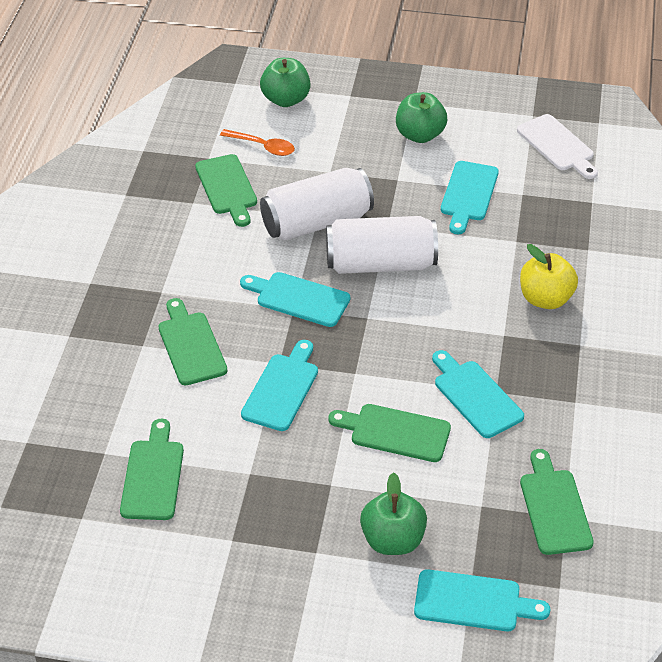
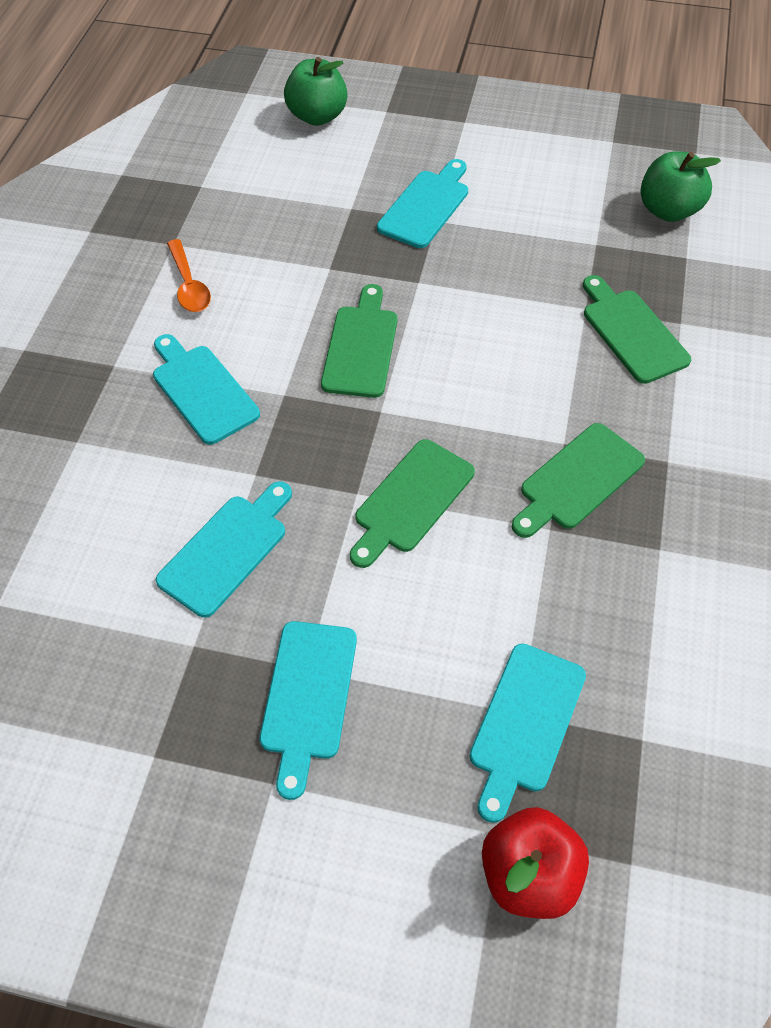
green apple: [260,58,311,107] [360,472,427,555] [396,92,447,143] = 3 -> [284,57,348,126] [641,151,721,222] = 2
green cutting board: [120,419,184,520] [158,298,227,385] [195,154,257,227] [328,404,451,462] [520,449,594,555] = 5 -> [321,284,397,398] [350,439,475,568] [512,423,645,538] [583,275,691,384] = 4
red apple: none = 0 -> [482,807,589,919] = 1
white can: [260,168,374,241] [326,216,438,274] = 2 -> none = 0
white cutting board: [517,114,598,179] = 1 -> none = 0
yellow apple: [520,244,578,309] = 1 -> none = 0

